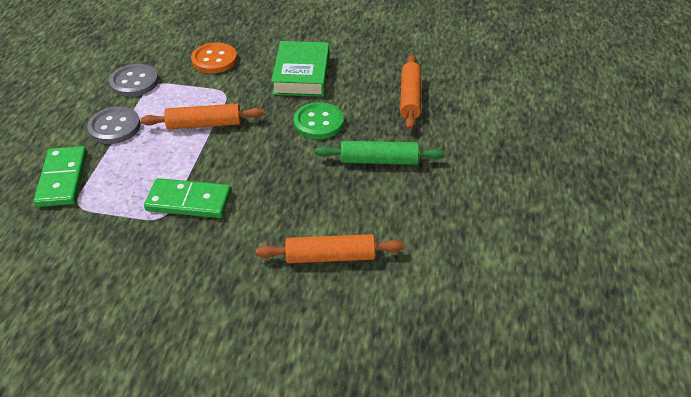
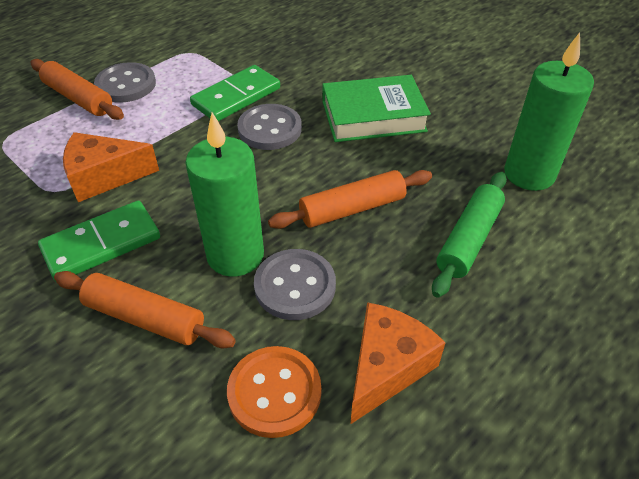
green button: [293,102,344,139] = 1 -> none = 0
green candle: none = 0 -> [185,112,264,277] [504,32,594,191] = 2
grey button: [87,107,141,144] [109,64,158,97] = 2 -> [94,62,156,103] [237,104,302,150] [254,249,336,320] = 3
orange cheese: none = 0 -> [63,132,159,202] [350,302,446,425] = 2

